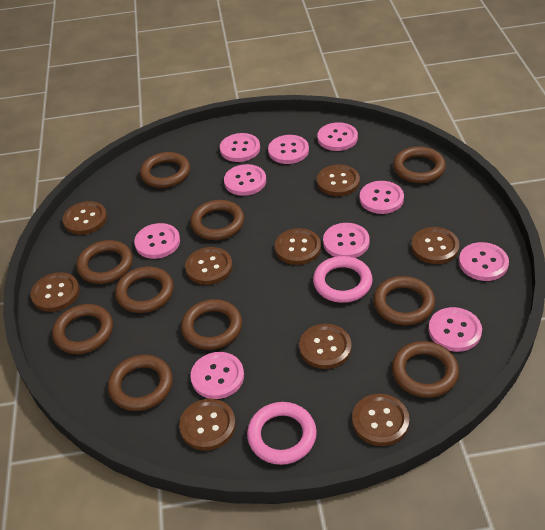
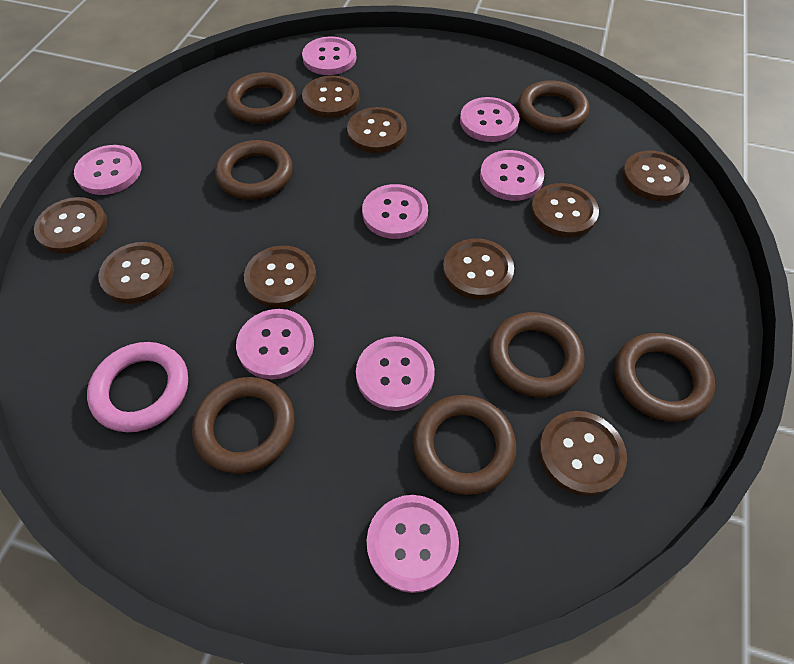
brown ring: [52,304,113,354] [76,240,133,284] [108,355,173,411] [115,266,174,313] [140,152,190,188] [181,299,242,350] [190,200,244,240] [373,276,435,325] [392,341,459,398] [393,146,446,183] = 10 -> [192,377,295,474] [215,140,293,200] [226,72,296,124] [413,395,516,495] [489,312,585,398] [518,80,589,133] [614,333,715,422] = 7
pink button: [134,223,180,259] [191,352,244,399] [220,133,260,162] [224,164,266,196] [268,135,309,164] [317,122,358,151] [323,223,370,258] [360,181,404,214] [429,307,482,352] [459,242,509,281] = 10 -> [74,145,141,195] [236,309,314,379] [302,36,356,75] [356,337,435,411] [362,184,428,239] [367,495,459,593] [460,97,520,142] [480,150,544,201] = 8
pink ring: [247,402,317,465] [313,256,373,303] = 2 -> [87,342,188,432] = 1

